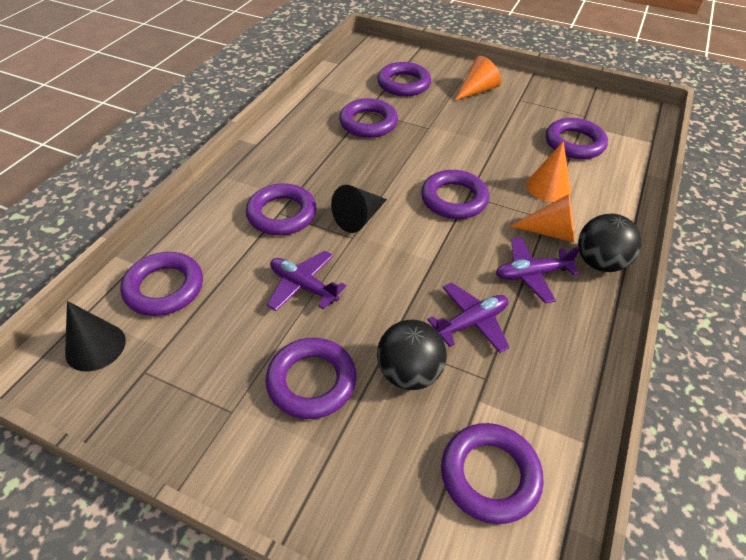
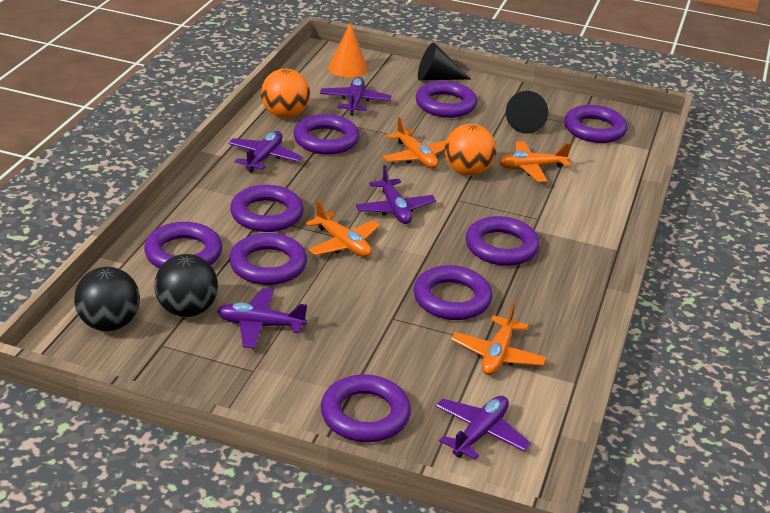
orange ball: none = 0 -> [261,69,310,118] [445,124,496,176] = 2
orange cone: [454,56,501,101] [509,194,574,242] [526,141,571,202] = 3 -> [328,22,368,78] = 1
orange plane: none = 0 -> [306,201,380,257] [383,117,446,168] [451,303,546,375] [499,141,572,182] = 4
purple plane: [267,251,346,311] [427,283,510,353] [496,237,581,303] = 3 -> [217,288,307,349] [228,131,302,173] [320,77,391,116] [356,165,436,224] [436,396,531,460] = 5
purple ring: [120,252,203,316] [246,183,316,235] [265,338,357,419] [339,98,398,138] [377,62,431,96] [421,170,489,219] [441,423,544,524] [546,118,608,159] = 8 -> [144,222,222,268] [229,233,307,285] [230,185,304,232] [293,114,359,155] [321,374,411,442] [413,265,492,320] [415,81,477,118] [466,216,540,266] [564,105,627,143] = 9

